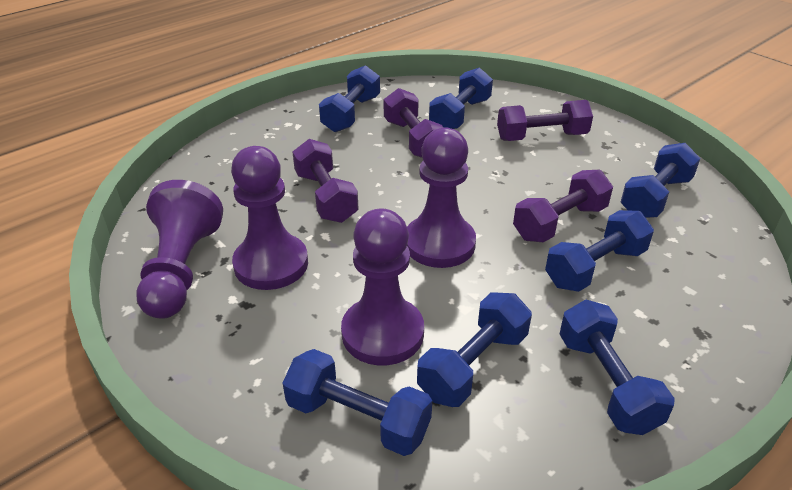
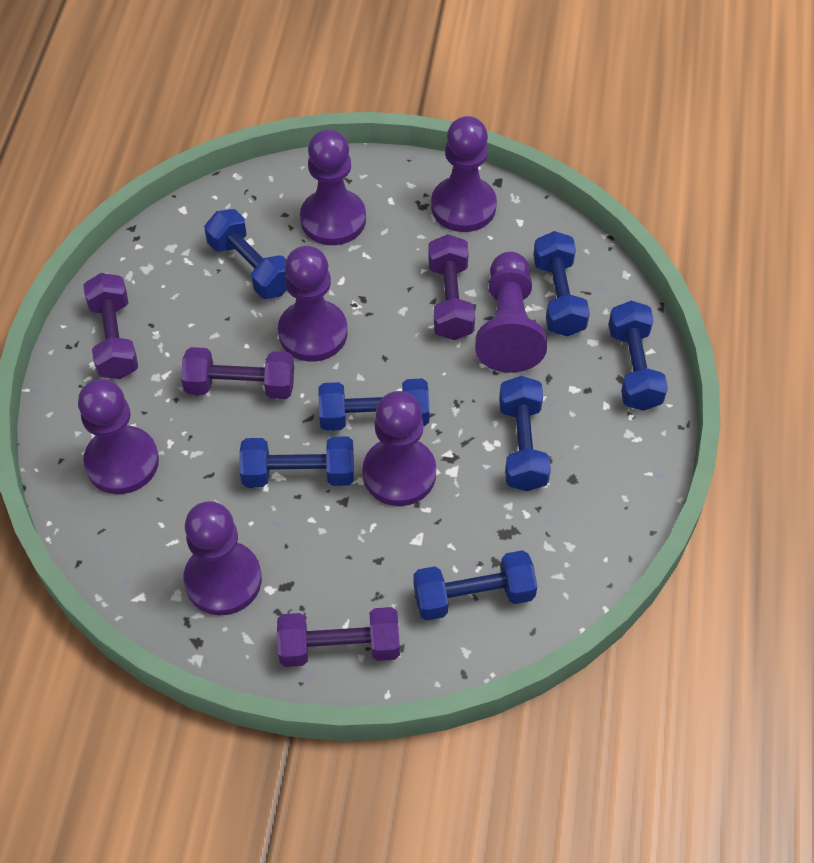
purple pawn: [136,180,223,319] [231,146,308,290] [341,209,424,365] [407,128,476,268] = 4 -> [78,379,159,494] [183,501,262,616] [278,246,348,362] [300,129,366,245] [363,391,436,506] [431,116,497,232] [475,252,547,373] = 7

